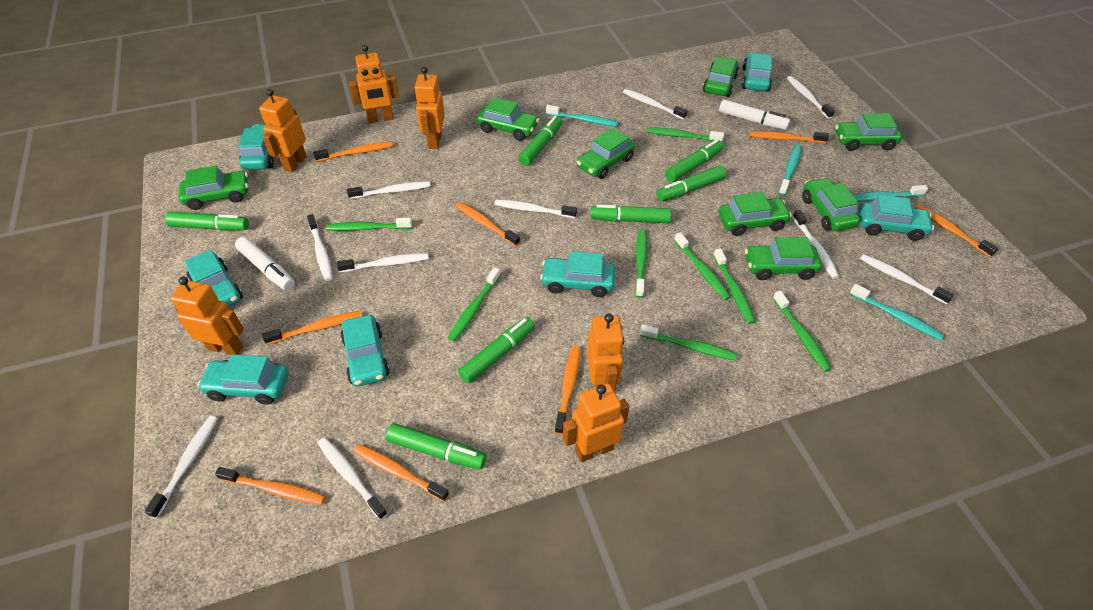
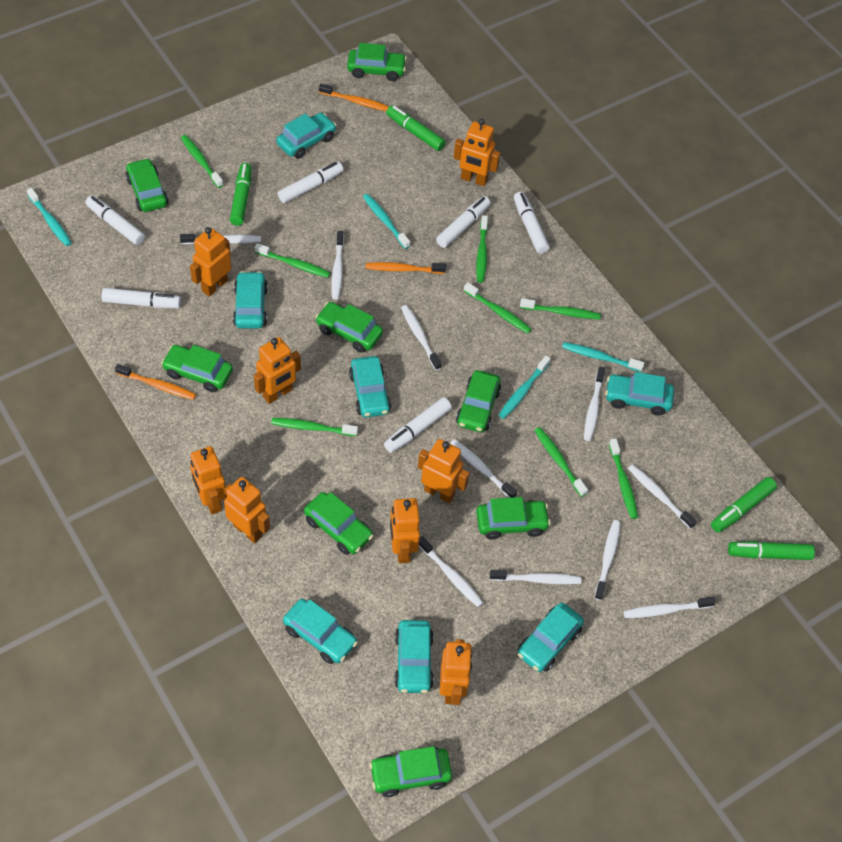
green marker: [165,211,249,231] [386,423,486,470] [458,317,535,383] [518,116,562,166] [590,205,671,223] [657,166,726,201] [665,139,723,182] = 7 -> [230,163,252,226] [386,105,446,151] [711,477,777,532] [728,541,815,560] = 4
orange robot: [170,276,244,355] [259,89,307,172] [349,45,399,123] [414,67,445,149] [563,383,630,462] [587,313,624,391] = 6 -> [190,227,231,297] [190,446,226,514] [224,477,270,543] [254,337,301,404] [390,498,420,563] [418,439,470,503] [440,639,473,705] [454,119,500,186] = 8
orange toothbrush: [215,467,325,505] [262,311,362,345] [313,142,393,162] [353,444,449,502] [455,202,520,246] [555,345,580,434] [749,131,829,143] [915,204,998,257] = 8 -> [115,364,196,400] [319,84,389,111] [366,262,446,274] = 3
white marker: [235,237,295,291] [719,100,790,130] = 2 -> [85,195,145,245] [101,288,181,308] [278,162,343,203] [384,397,452,453] [436,196,491,248] [514,192,550,254] = 6

